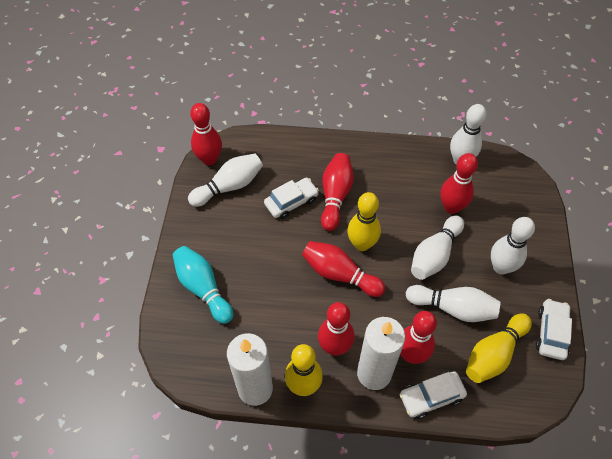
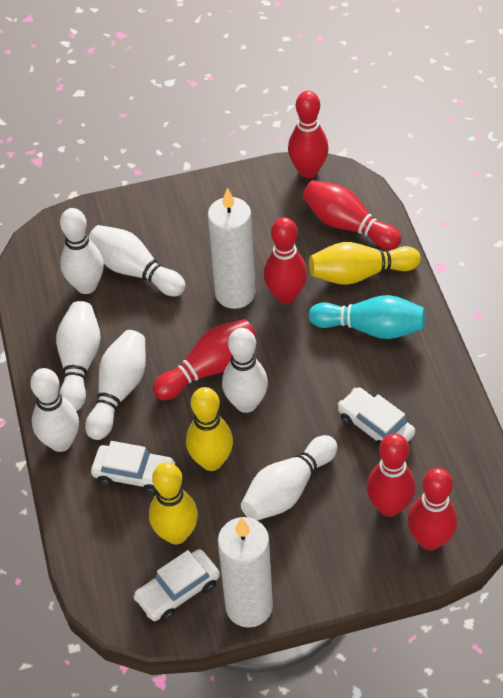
white bowling pin: [188,154,263,207] [406,285,501,322] [411,216,464,280] [450,104,486,165] [491,217,535,275] = 5 -> [30,368,79,452] [56,301,101,411] [60,208,104,294] [85,330,146,440] [88,225,186,296] [222,328,268,413] [241,435,337,520] = 7

